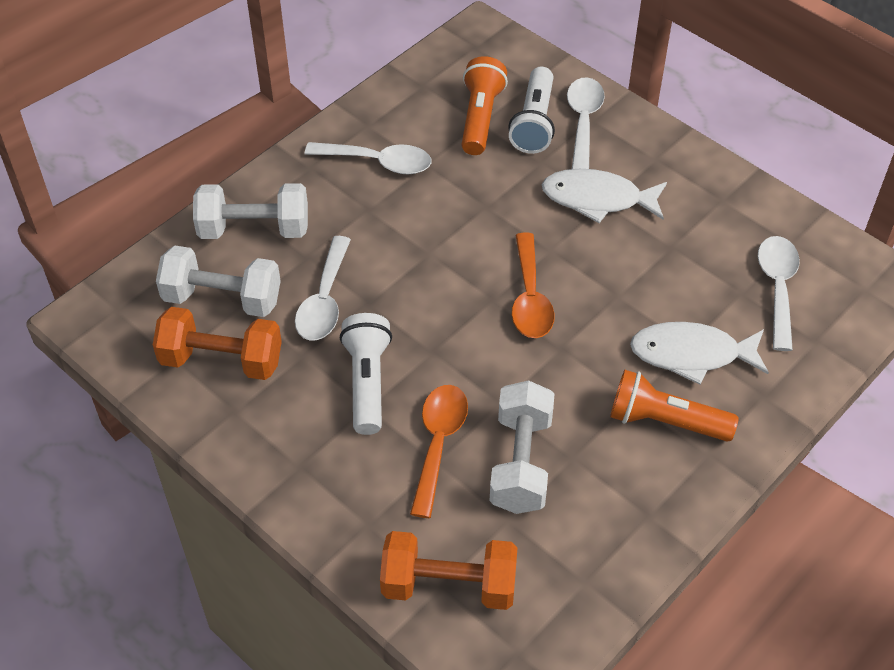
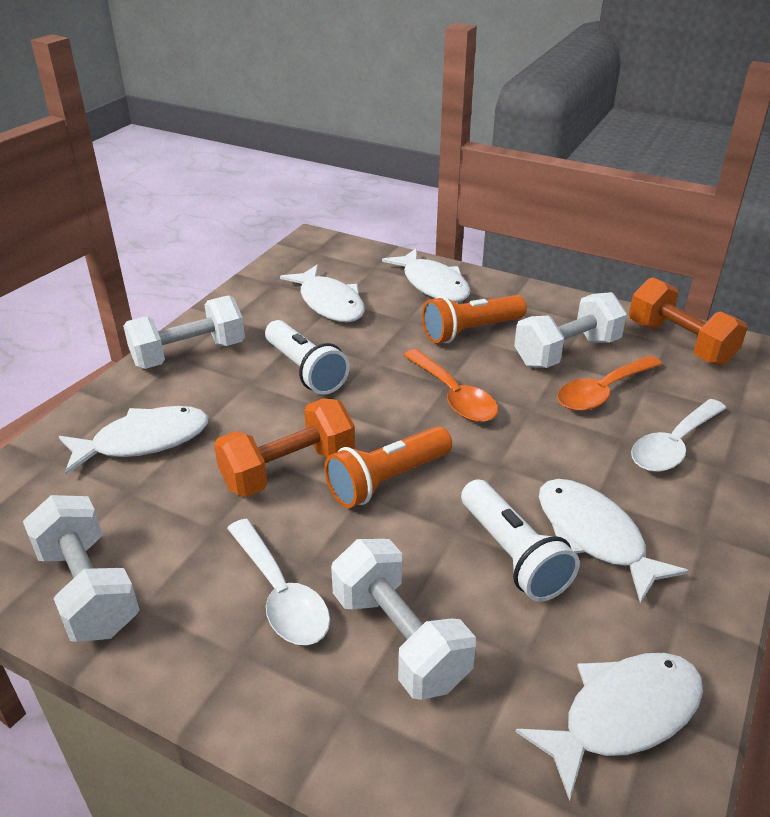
white dumbbell: [156,246,281,317] [193,183,308,239] [490,380,554,514] = 3 -> [23,495,140,642] [123,296,245,369] [331,539,476,700] [514,292,627,368] = 4
white fish: [542,169,667,223] [630,322,769,385] = 2 -> [59,406,209,475] [280,265,365,322] [382,248,470,302] [516,653,703,801] [539,479,689,603] = 5
white spoon: [295,236,351,341] [305,142,431,174] [567,77,605,169] [758,236,800,351] = 4 -> [227,519,330,645] [631,399,726,472] = 2

